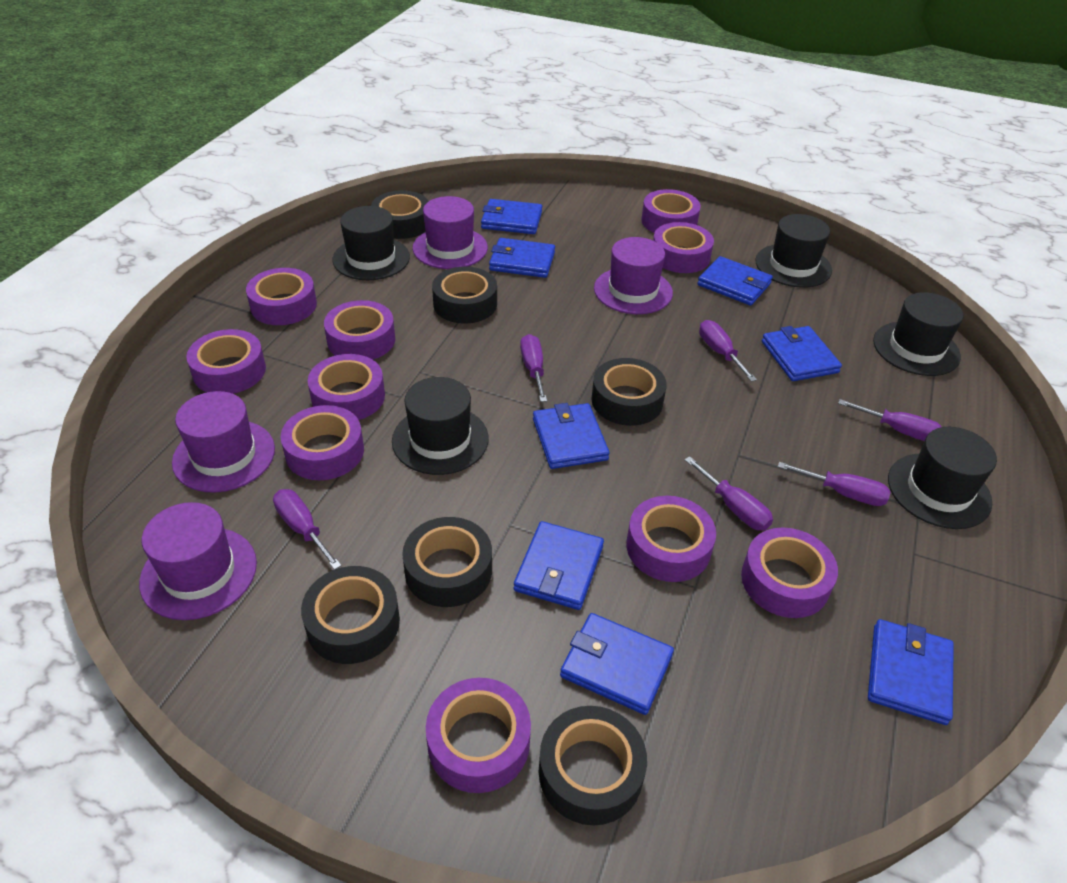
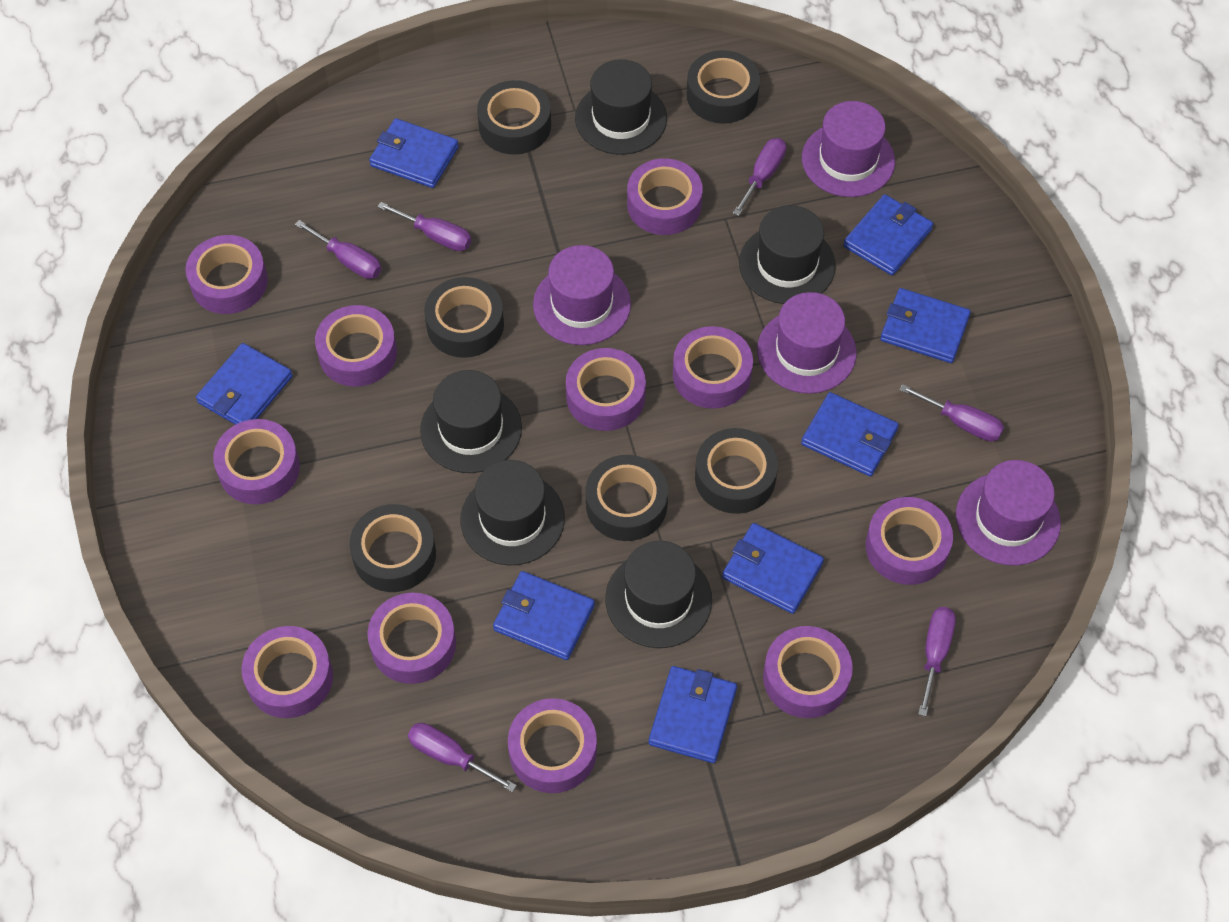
purple tape: [186,329,266,394] [246,268,317,325] [280,405,364,480] [308,354,385,420] [324,300,395,360] [426,678,531,793] [626,496,716,582] [641,189,701,233] [653,222,714,273] [741,528,838,618] = 10 -> [185,235,268,314] [213,419,300,504] [242,626,333,718] [315,305,397,387] [367,593,456,684] [508,698,597,793] [566,348,646,431] [627,158,703,235] [673,326,753,409] [763,626,853,718] [866,497,953,585] = 11

